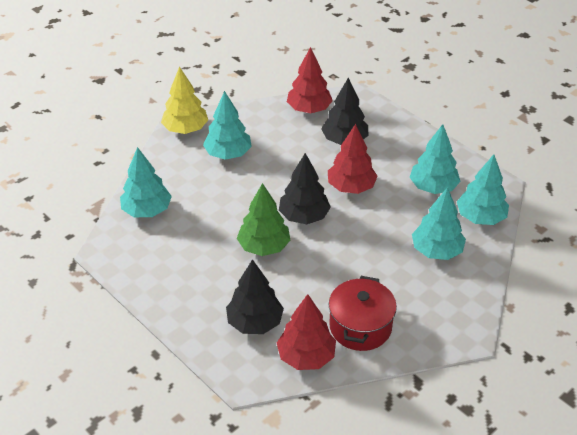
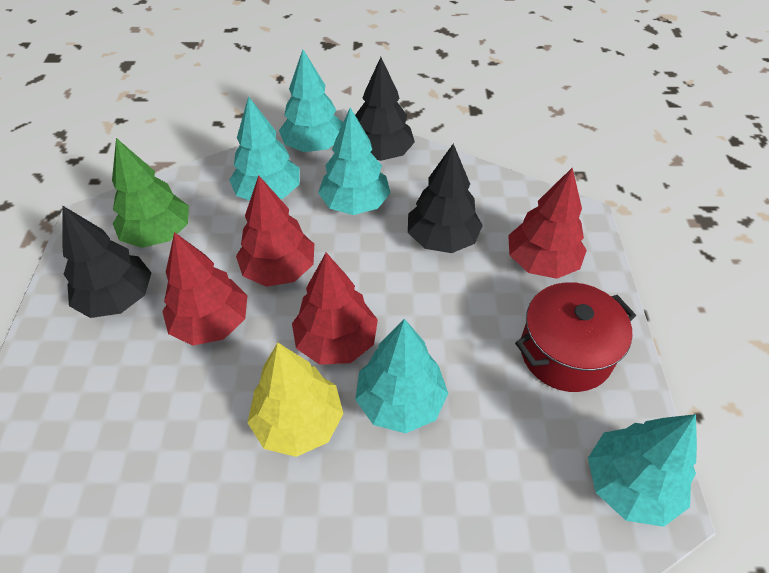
red tree: [277,294,336,370] [287,47,333,113] [328,124,378,194] = 3 -> [162,232,247,346] [236,176,314,287] [292,253,378,365] [508,167,587,279] = 4

